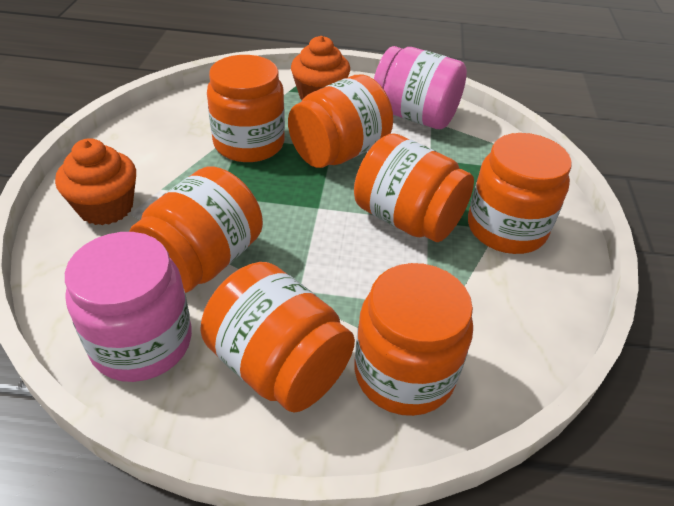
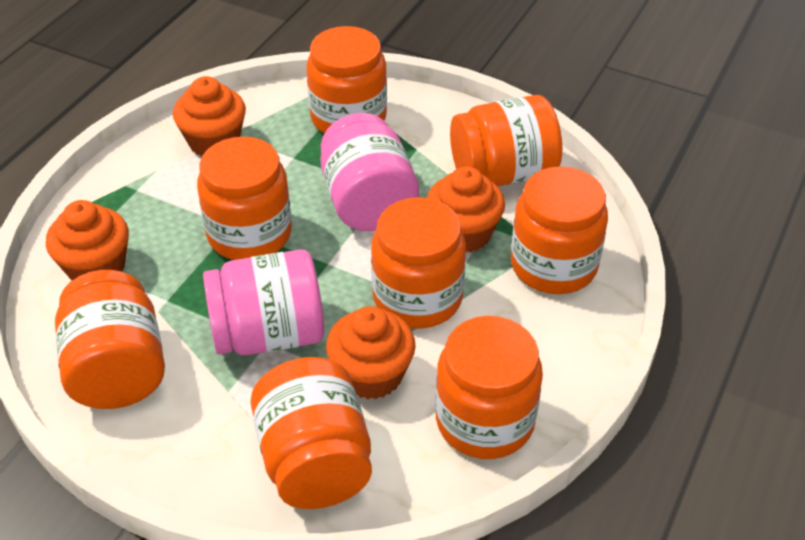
orange cupcake: [55,138,136,225] [291,36,350,100] = 2 -> [46,200,129,280] [173,76,246,157] [326,306,416,399] [427,166,505,252] = 4
orange jar: [129,166,263,293] [200,262,355,413] [207,55,285,162] [288,74,393,168] [354,134,474,242] [354,263,473,416] [468,133,572,254] = 7 -> [55,270,165,409] [197,137,292,260] [250,357,372,509] [306,26,387,134] [371,197,466,328] [436,316,543,459] [450,95,562,186] [511,166,608,294] = 8

